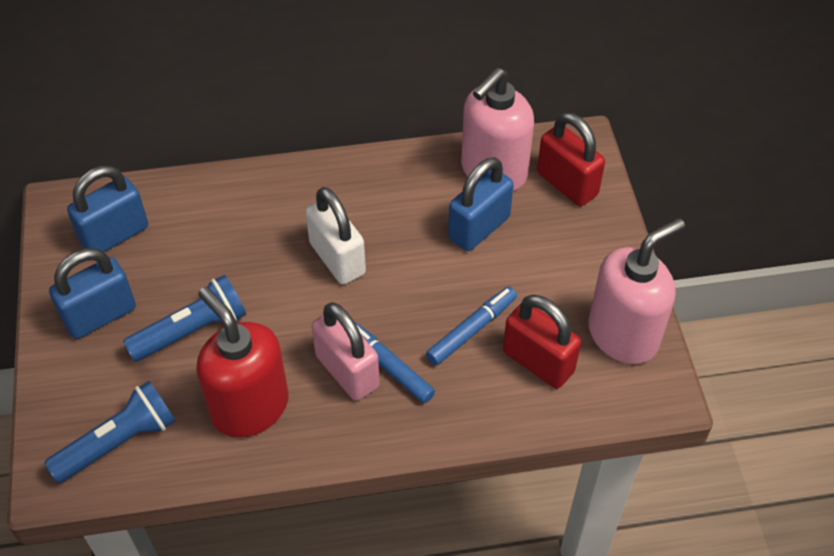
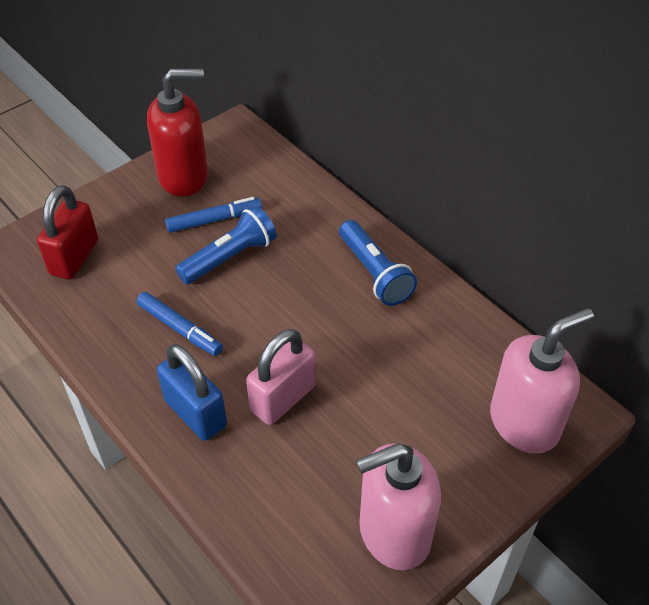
blue padlock: [49,248,136,339] [67,166,148,252] [448,157,514,251] = 3 -> [157,344,227,441] = 1
red padlock: [503,295,581,388] [537,112,605,206] = 2 -> [37,185,98,279] = 1
white padlock: [305,187,366,285] = 1 -> none = 0

